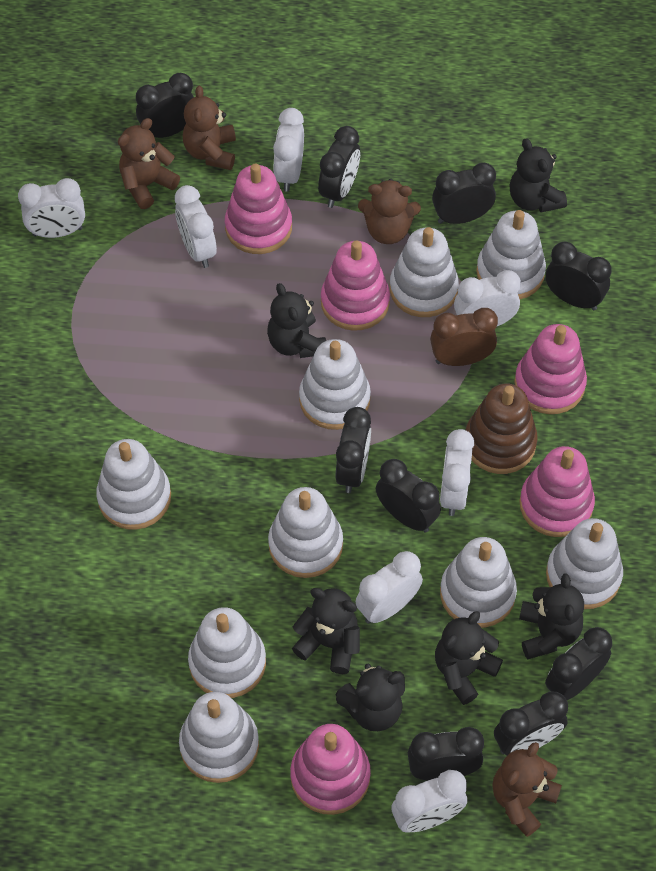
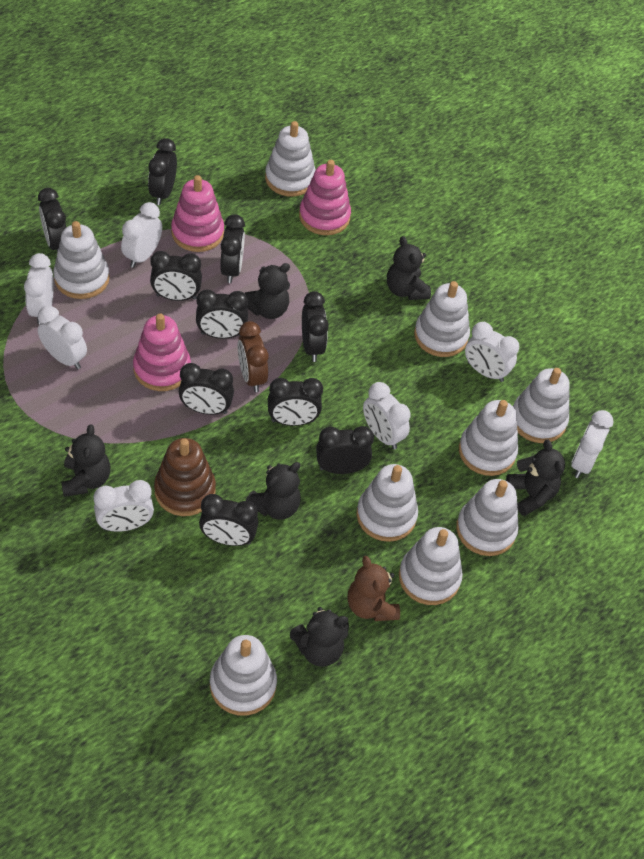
black clock: [136,73,194,138] [318,126,360,208] [336,407,371,493] [376,459,441,533] [408,727,484,780] [432,163,496,224] [494,691,568,756] [545,242,612,310] [545,627,612,700] = 9 -> [38,188,66,252] [148,138,177,205] [150,251,202,301] [179,363,234,415] [196,290,248,339] [199,494,258,546] [220,214,245,283] [268,378,323,426] [302,291,329,362] [316,426,374,474] = 10
brown teddy bear: [118,118,180,209] [183,86,236,170] [358,179,421,244] [492,742,562,837] = 4 -> [347,556,400,621] = 1
pink stacking toy: [225,164,292,254] [290,724,371,815] [321,240,390,331] [514,324,587,414] [519,446,595,537] = 5 -> [133,314,191,391] [171,175,224,252] [299,160,351,235] = 3

